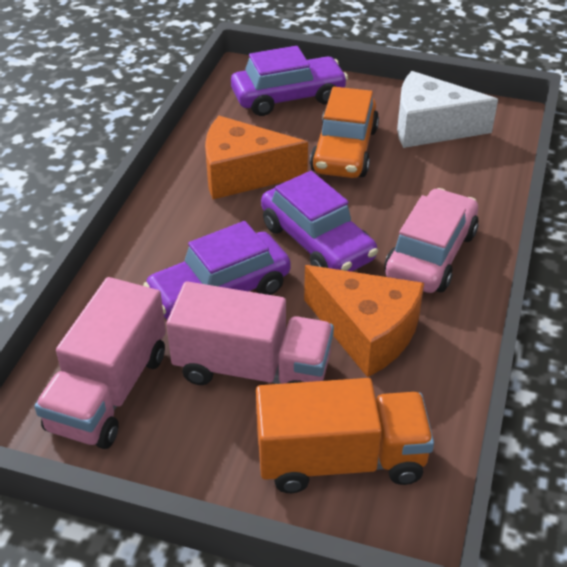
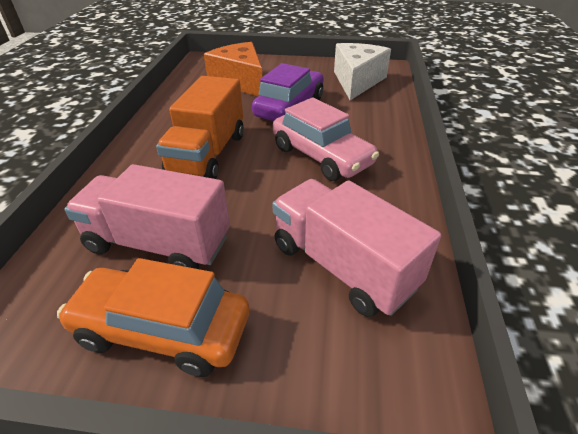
orange cheese: [205,116,308,199] [304,265,424,377] = 2 -> [204,42,262,96] = 1
purple car: [143,221,291,320] [231,46,348,116] [261,171,378,272] = 3 -> [252,63,324,121] = 1

